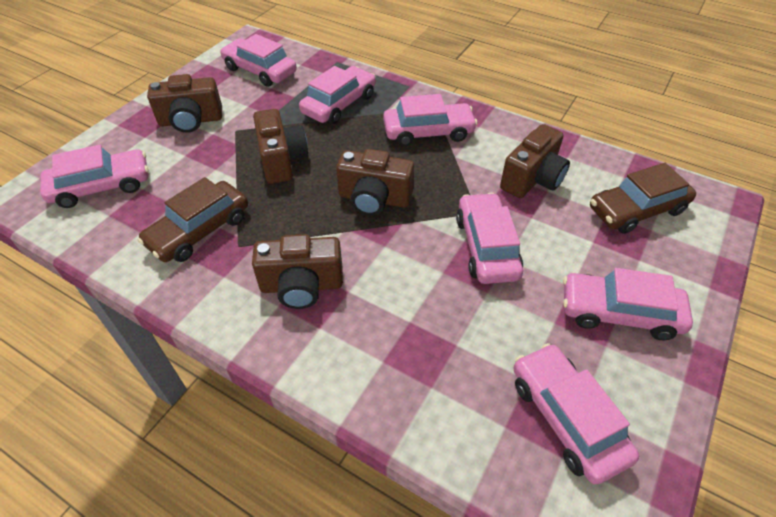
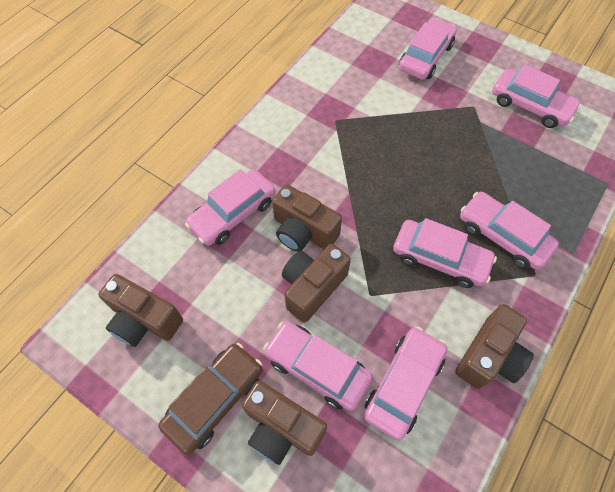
brown car: [138,177,248,262] [590,163,696,234] = 2 -> [158,343,263,455] = 1

